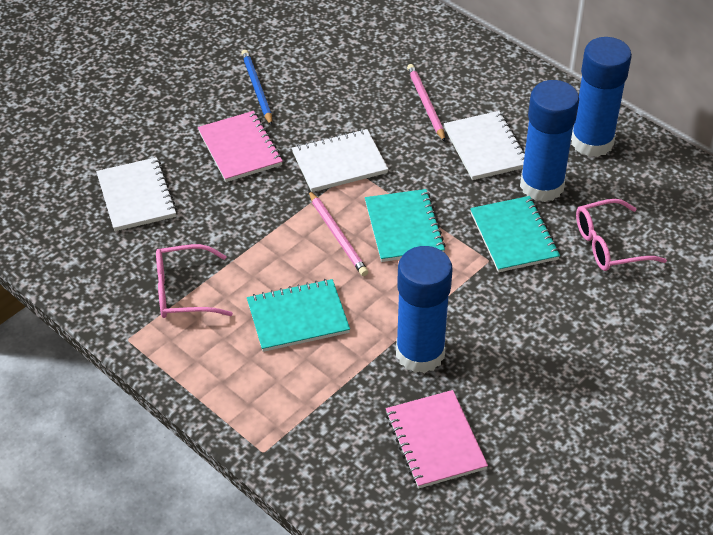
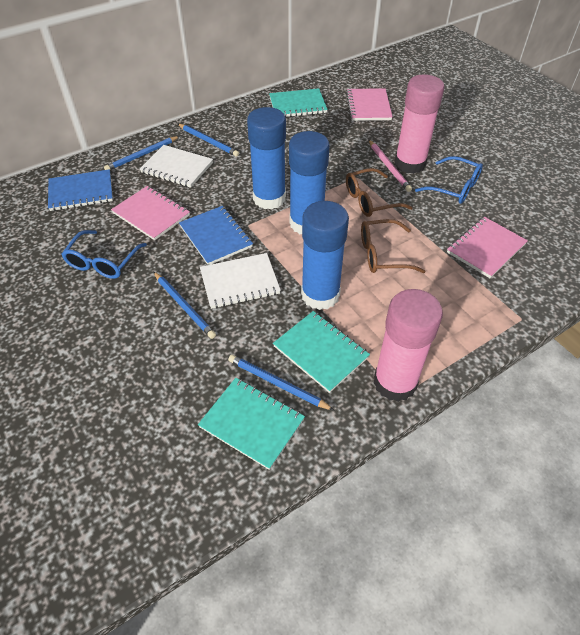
blue glasses: none = 0 -> [61,230,147,279] [415,156,483,204] = 2
blue notebook: none = 0 -> [48,169,113,211] [179,206,253,265] = 2
blue pencil: [241,50,272,126] = 1 -> [104,136,180,170] [154,272,216,339] [178,124,239,157] [228,355,334,410] = 4
brown glasses: none = 0 -> [346,168,413,217] [361,219,425,273] = 2
pink glasses: [156,244,233,318] [576,199,667,271] = 2 -> none = 0
pink glue stick: none = 0 -> [374,289,443,402] [395,75,444,174] = 2
pink notebook: [198,111,283,182] [386,390,488,488] = 2 -> [111,186,190,240] [346,88,393,121] [447,217,528,278] = 3
pink pencil: [308,190,368,276] [407,64,445,142] = 2 -> [369,140,412,192] = 1
white notebook: [96,157,177,231] [292,129,388,192] [444,111,525,180] = 3 -> [140,145,213,188] [200,253,281,309] = 2

